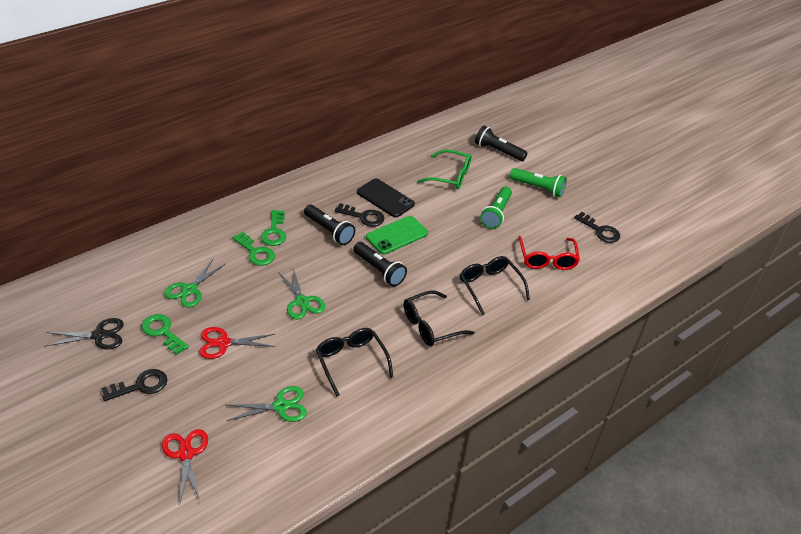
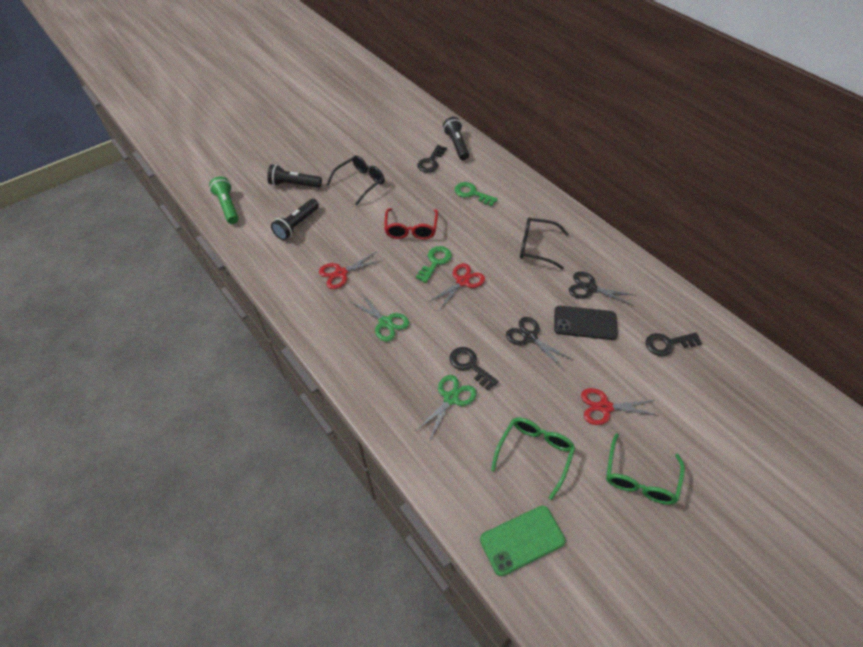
black glasses: [316,328,394,397] [403,290,475,346] [460,256,530,315] = 3 -> [326,155,385,205] [520,217,569,270] = 2
black scissors: [44,318,124,350] = 1 -> [506,317,573,370] [569,271,634,306] = 2
green flashlight: [480,187,512,229] [510,168,567,197] = 2 -> [209,177,239,224] = 1
green glasses: [417,149,472,190] = 1 -> [491,418,575,500] [606,433,685,505] = 2
green key: [142,314,189,355] [232,232,275,266] [261,210,286,246] = 3 -> [416,246,452,283] [455,182,498,206] = 2
green scissors: [164,258,226,307] [227,386,307,422] [278,268,325,319] = 3 -> [349,293,409,342] [415,375,477,441] = 2
red scissors: [162,429,208,503] [199,327,275,359] = 2 -> [319,252,383,289] [429,263,485,311] [581,388,659,425] = 3

